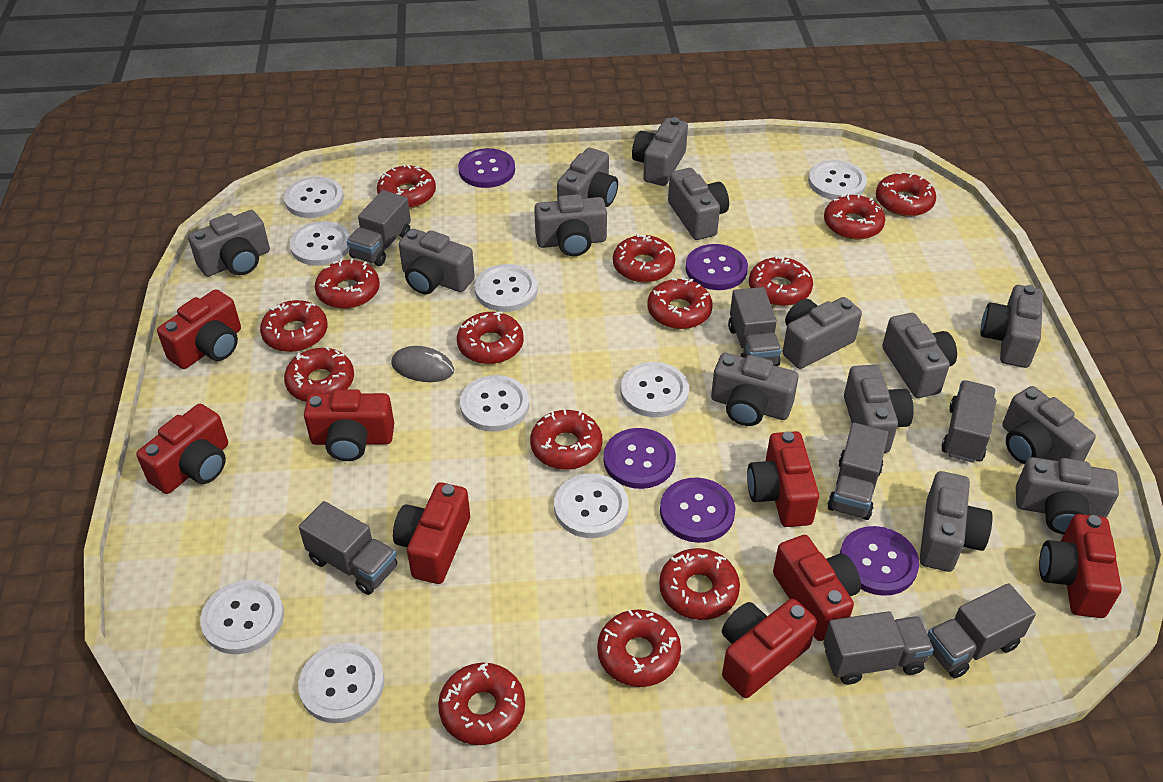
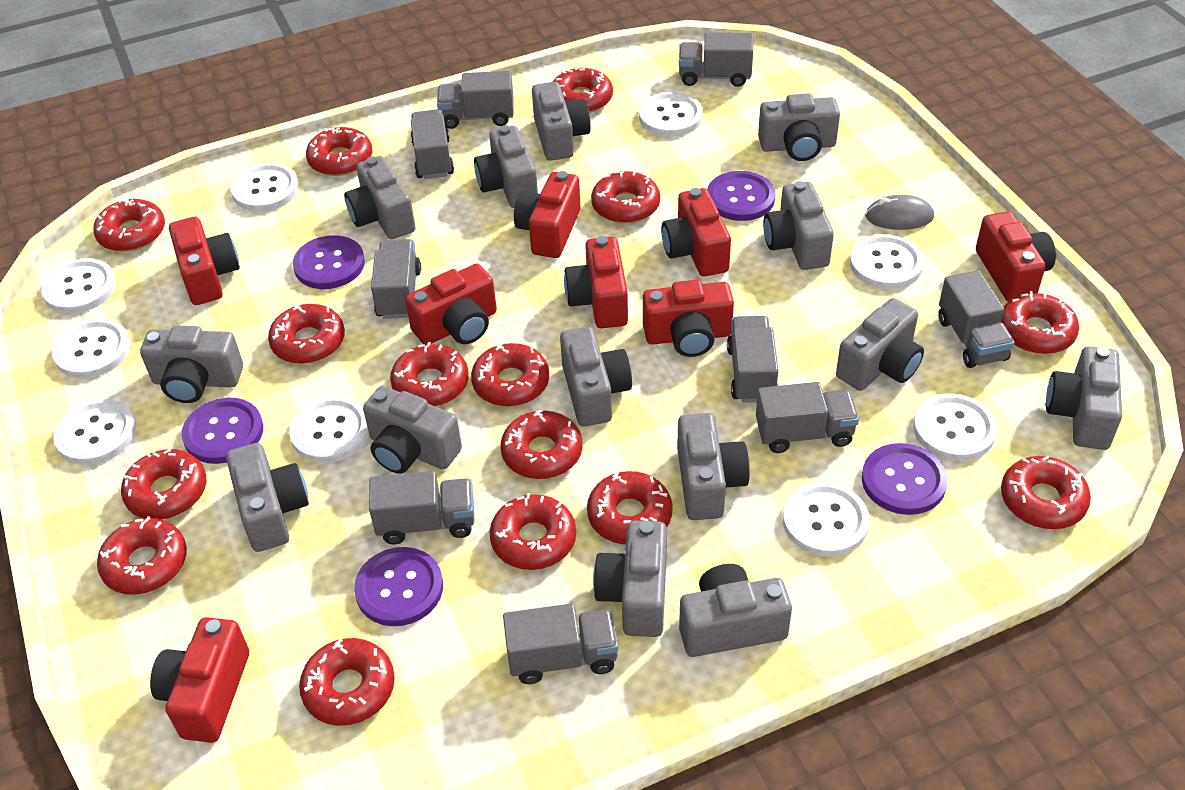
grey truck: [299,501,397,595] [347,190,411,266] [728,287,781,366] [823,611,934,685] [827,423,888,520] [927,583,1036,679] [941,380,996,463] = 7 -> [369,471,475,545] [371,239,421,319] [411,109,454,179] [437,71,514,129] [503,604,618,684] [679,32,753,87] [727,316,778,403] [756,382,859,453] [938,270,1015,368] = 9
red donut: [260,300,328,352] [284,347,354,402] [315,258,380,309] [377,164,436,208] [438,663,525,745] [457,312,524,364] [530,410,602,470] [597,610,681,687] [613,234,675,283] [648,278,713,329] [659,548,740,620] [749,255,813,306] [824,193,885,240] [876,172,936,217] = 14 -> [93,199,165,252] [97,516,187,595] [121,449,206,520] [268,303,345,364] [299,638,395,726] [306,127,372,176] [390,342,469,406] [471,343,549,407] [489,493,576,570] [500,409,582,479] [553,66,613,113] [587,471,673,545] [591,169,660,223] [1001,291,1079,354] [1001,456,1091,529] = 15

